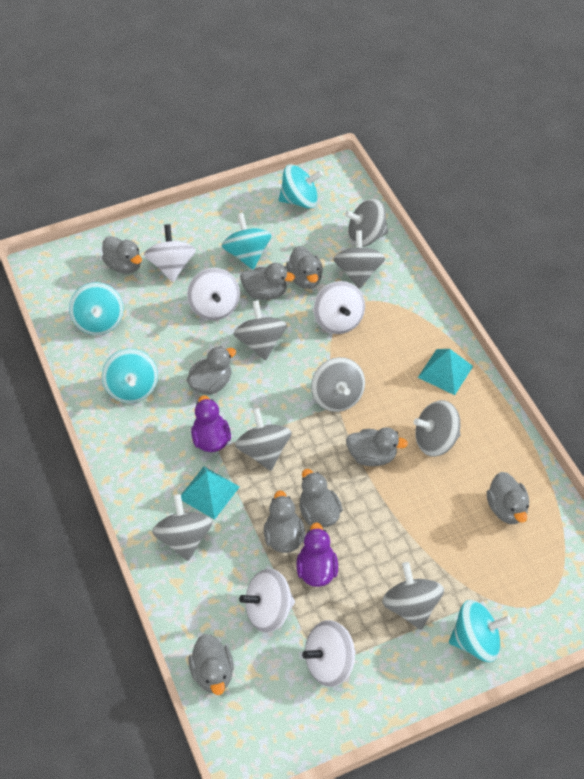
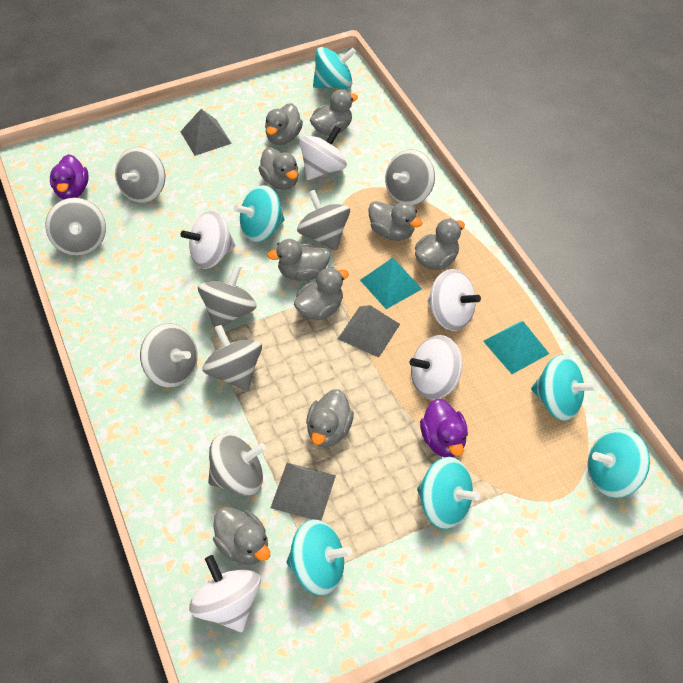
grey pyramid: none = 0 -> [180,109,232,156] [271,463,336,521] [338,305,400,358] = 3
turquoise spinning top: [69,282,124,335] [102,349,158,403] [222,213,272,269] [279,164,323,209] [449,600,512,662] = 5 -> [234,185,285,242] [286,519,352,595] [313,47,356,89] [417,457,480,529] [531,355,597,421] [587,428,650,498] = 6

